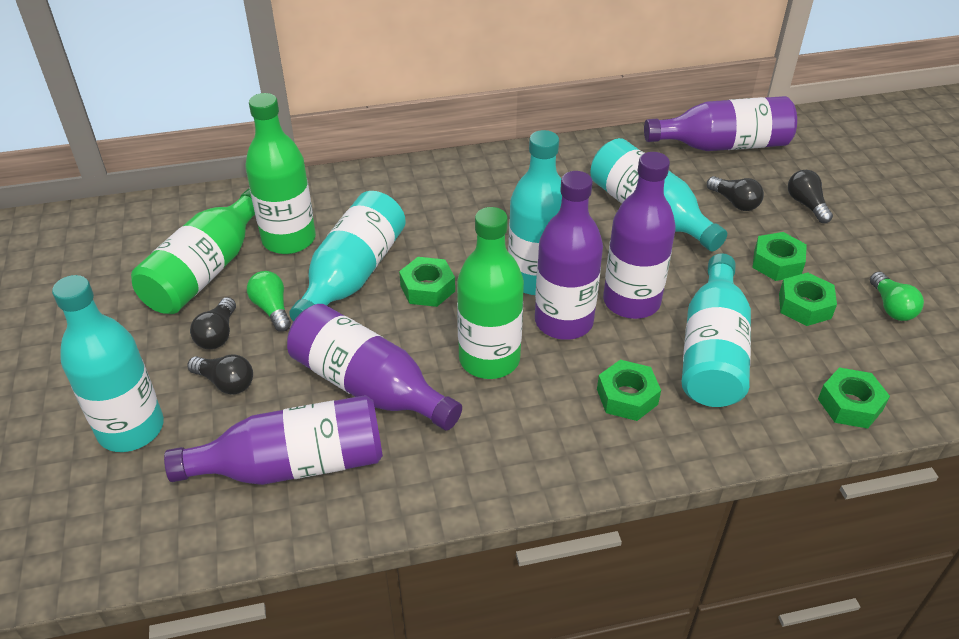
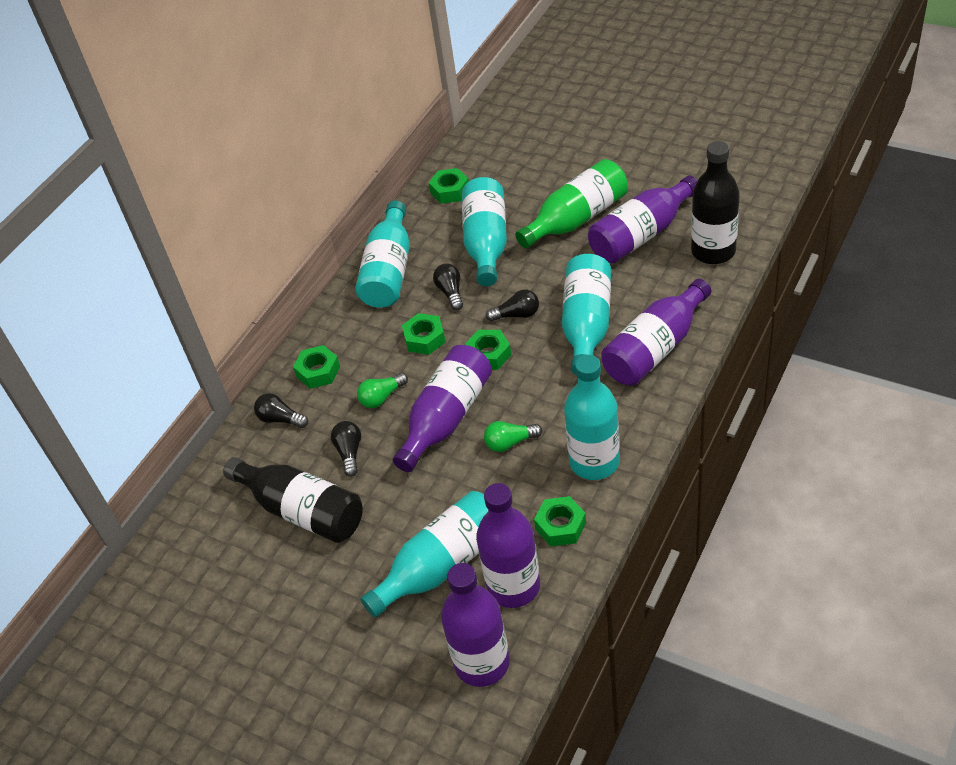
black bottle: none = 0 -> [223,457,363,543] [691,141,740,264] = 2
green bottle: [131,188,255,314] [245,93,316,254] [457,207,524,379] = 3 -> [515,159,628,249] = 1

